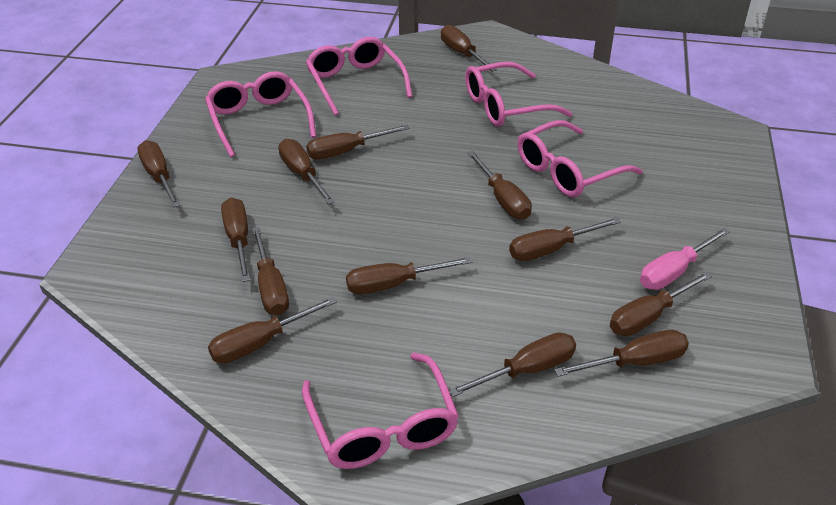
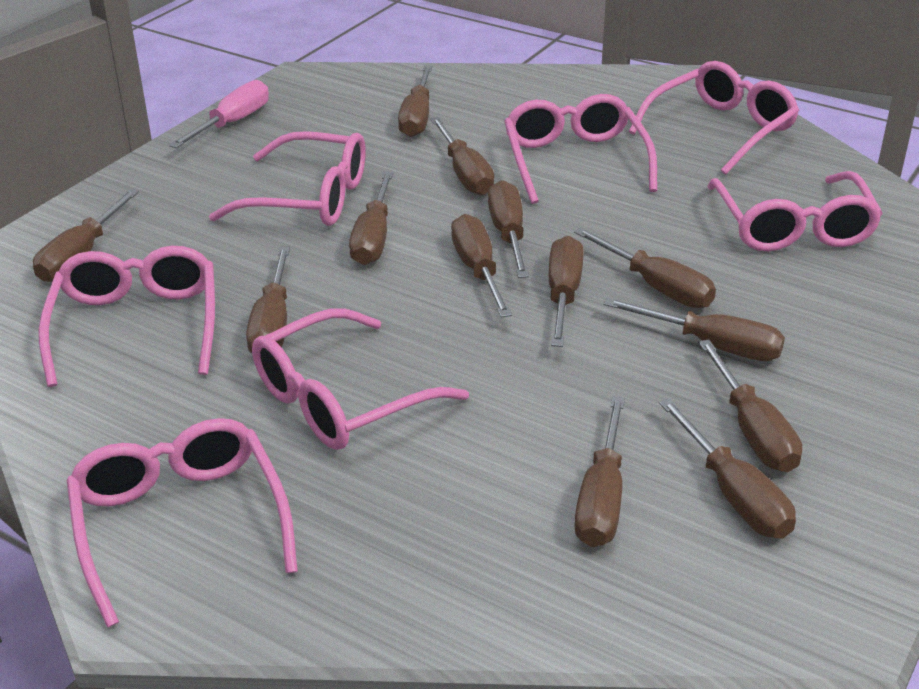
pink glasses: [205,71,316,157] [302,352,459,469] [306,37,412,115] [465,62,573,127] [517,120,643,197] = 5 -> [39,246,215,387] [66,418,298,628] [209,131,366,226] [252,308,469,450] [504,94,657,204] [629,61,799,175] [707,171,883,251] = 7

